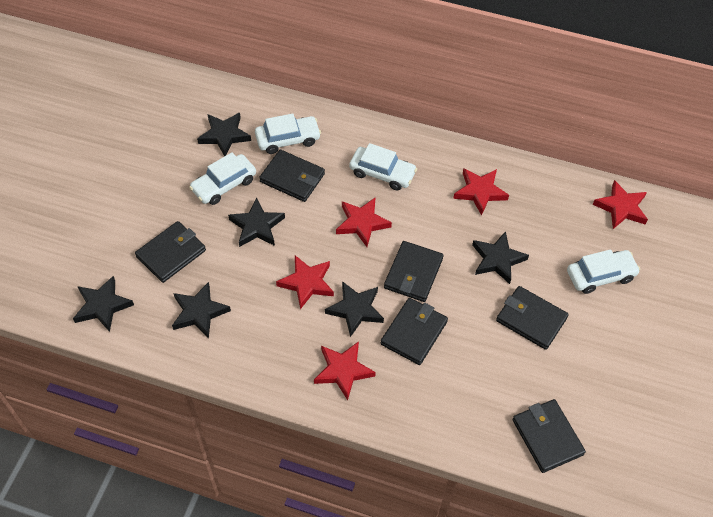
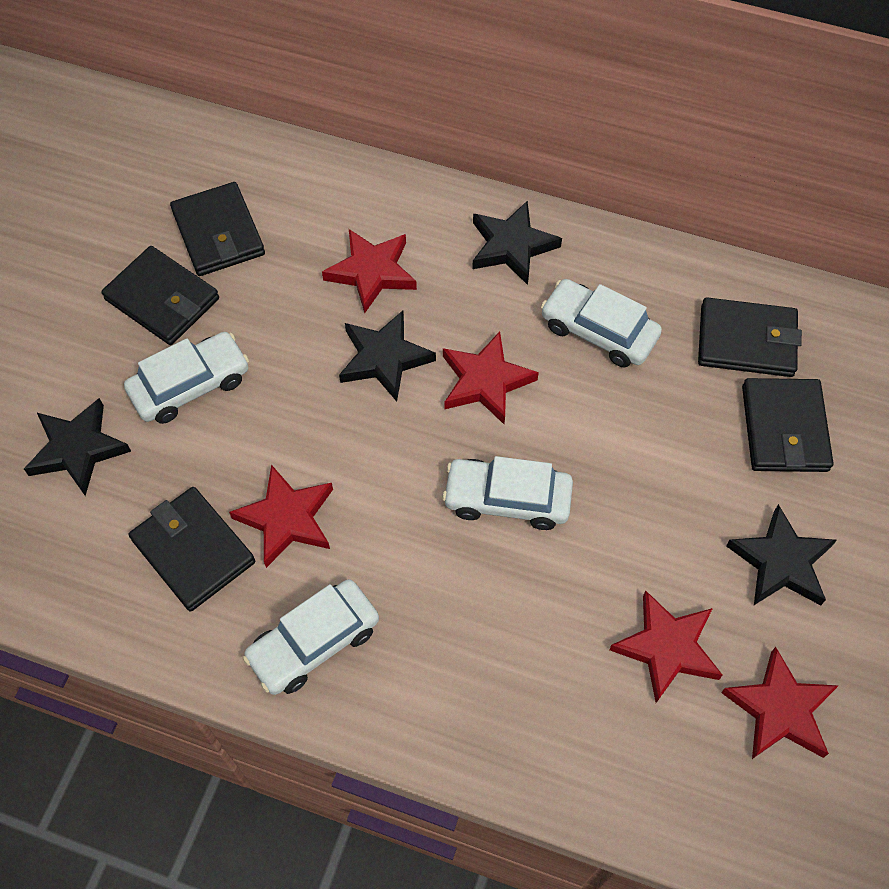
black star: [73,276,134,332] [172,282,231,338] [197,113,251,156] [228,197,285,247] [325,281,384,337] [472,231,529,284] = 6 -> [24,398,131,496] [339,311,436,401] [472,200,562,285] [726,504,837,605] = 4
black wallet: [135,221,206,283] [259,150,325,202] [381,298,448,365] [384,241,443,302] [496,286,569,350] [512,399,586,473] = 6 -> [101,246,219,345] [129,487,255,612] [170,182,265,276] [698,297,802,377] [742,378,834,472] = 5

